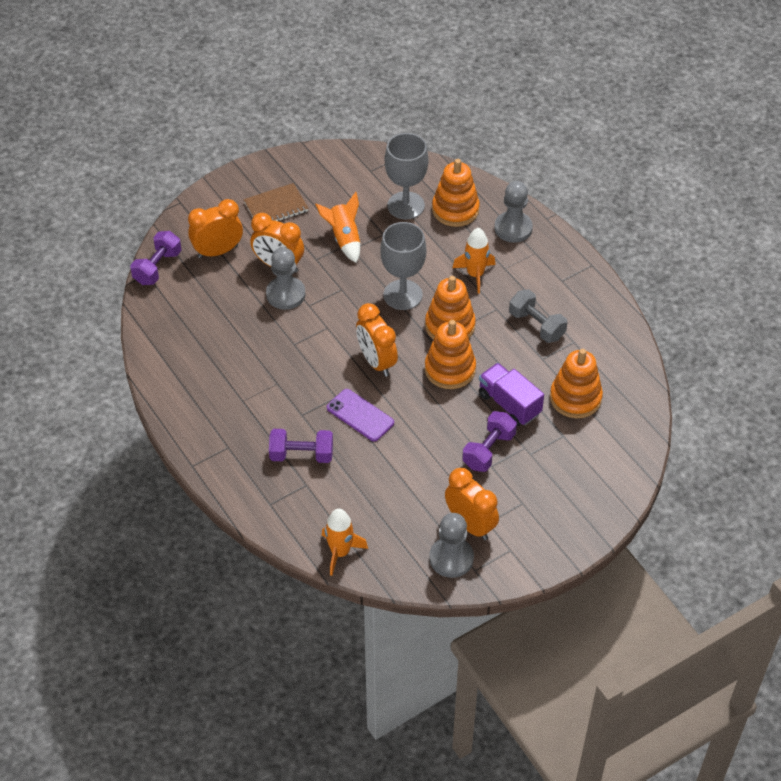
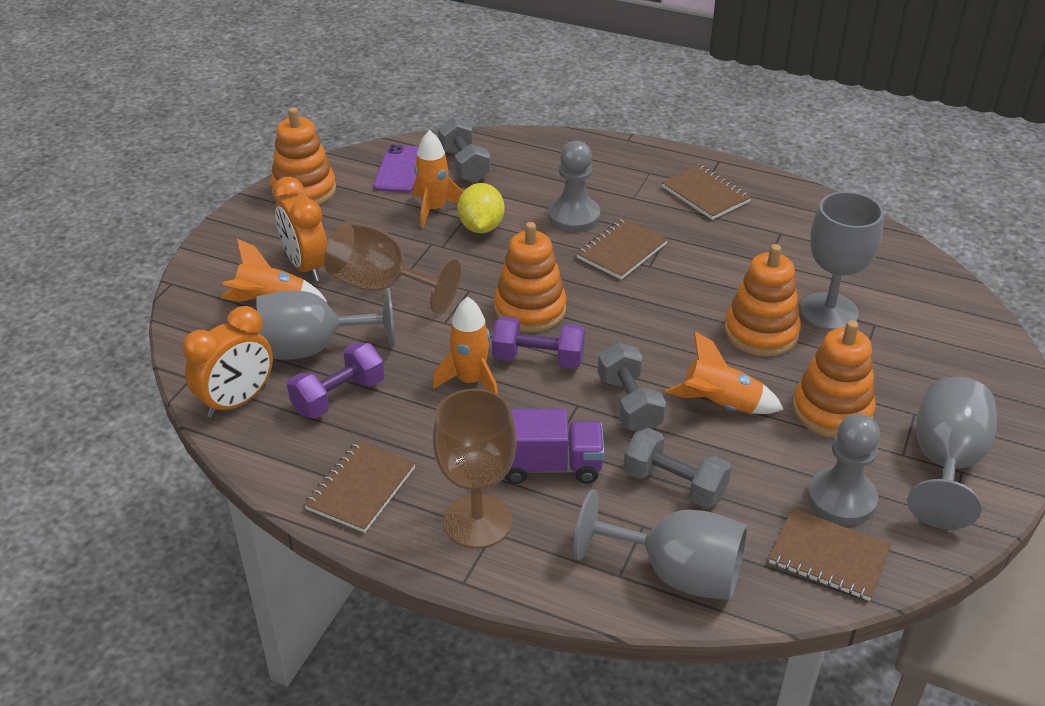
brown goblet: none = 0 -> [324,221,461,314] [433,388,517,549] = 2
brown notebook: [243,183,309,221] = 1 -> [304,441,416,533] [576,218,668,280] [662,165,751,220] [769,508,891,601] = 4
grey dumbbell: [509,289,568,343] = 1 -> [438,117,491,183] [598,342,666,432] [624,428,731,509] = 3
grey goblet: [380,222,426,310] [385,133,429,219] = 2 -> [256,288,394,360] [573,489,747,600] [800,191,884,330] [907,377,997,530] = 4
grey pawn: [266,247,305,310] [429,513,474,578] [494,181,533,243] = 3 -> [548,141,600,232] [807,414,880,525] = 2
orange clock: [188,199,243,258] [250,213,304,272] [356,303,398,377] [445,468,499,540] = 4 -> [182,306,273,418] [273,177,327,282] = 2
orange rocket: [315,192,360,263] [322,509,368,576] [453,228,495,294] = 3 -> [221,239,327,302] [413,130,464,228] [432,297,498,394] [665,331,784,414] = 4
purple dumbbell: [130,231,182,285] [269,429,333,463] [462,411,517,472] = 3 -> [287,342,384,419] [492,316,585,369] = 2
yellow lemon: none = 0 -> [458,183,505,233] = 1

